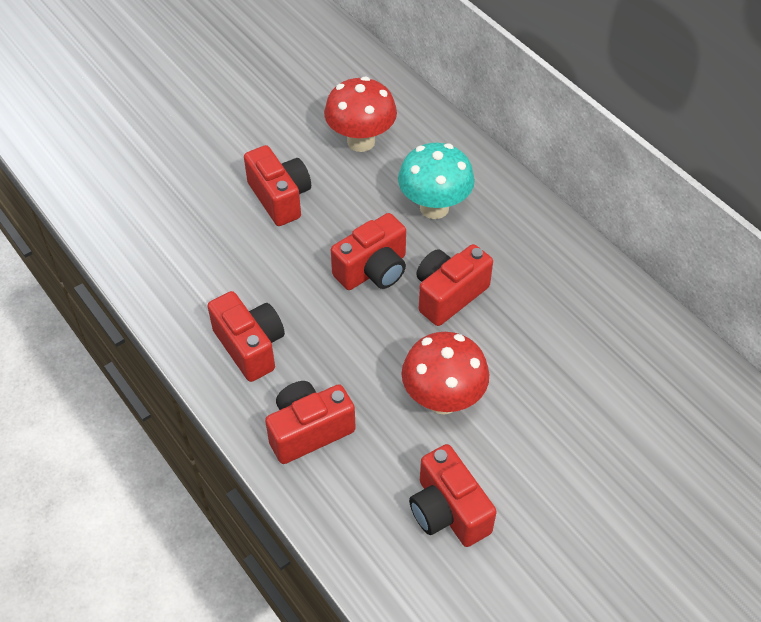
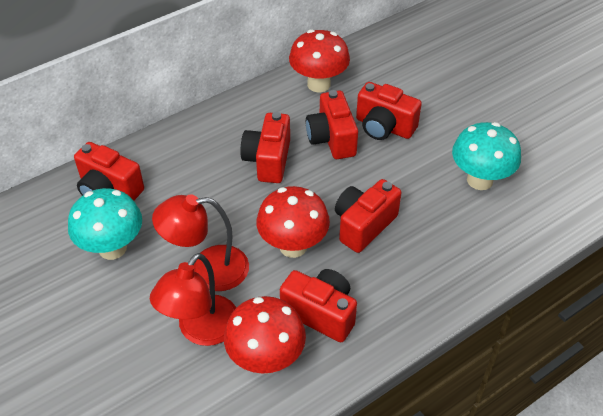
red lamp: none = 0 -> [150,253,236,346] [152,194,249,291] = 2
red mushroom: [324,77,397,152] [402,332,489,415] = 2 -> [224,296,306,374] [256,186,330,258] [289,29,350,92] = 3
turquoise mushroom: [398,143,475,219] = 1 -> [68,188,142,260] [452,122,521,190] = 2

